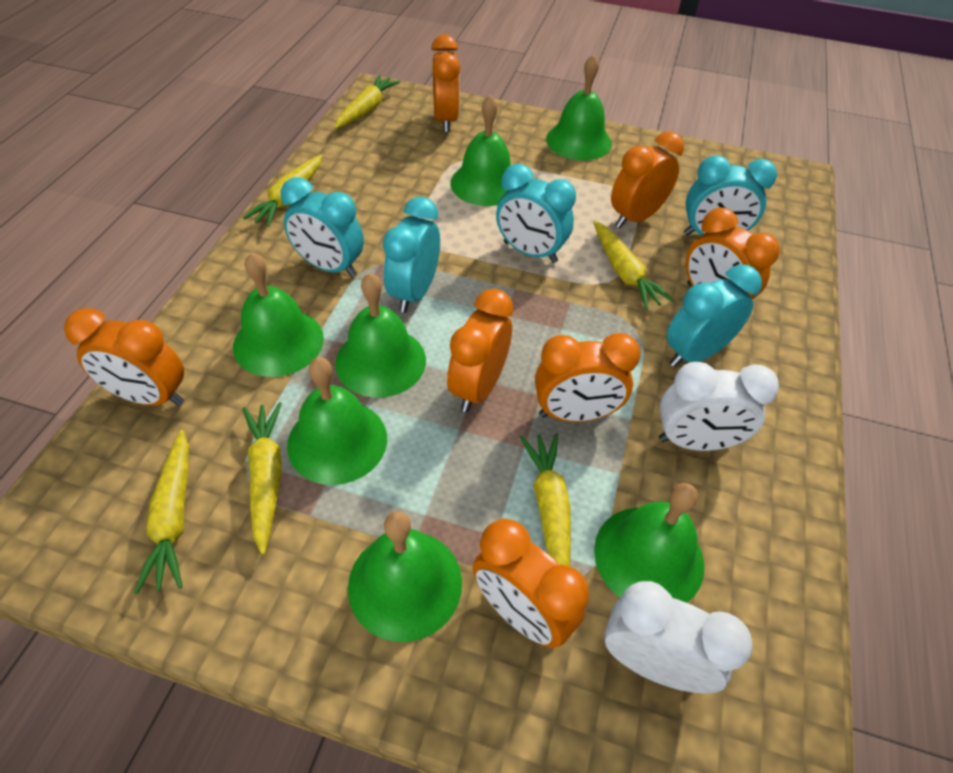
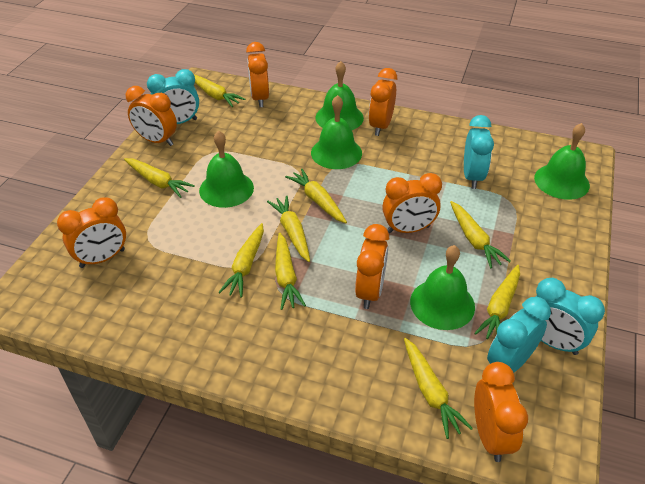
green bell: [233,252,324,377] [287,357,387,485] [335,273,426,398] [348,511,462,642] [450,95,511,206] [546,55,612,160] [594,483,704,603] = 7 -> [199,130,254,208] [311,95,362,169] [316,61,364,130] [410,245,475,330] [534,123,590,200] = 5
turquoise clock: [281,177,364,277] [383,197,440,313] [496,164,576,263] [667,265,762,367] [684,155,777,236] = 5 -> [147,69,199,124] [464,115,494,189] [487,297,551,373] [536,278,605,355] = 4
white clock: [604,581,752,694] [659,362,779,451] = 2 -> none = 0
yellow carrot: [134,430,189,594] [242,402,282,555] [243,155,322,227] [334,75,400,129] [520,433,571,567] [593,221,674,310] = 6 -> [124,158,195,198] [194,75,245,107] [218,223,264,298] [267,196,310,262] [275,233,306,310] [285,169,347,223] [404,338,473,439] [450,201,511,268] [474,265,520,339] = 9

